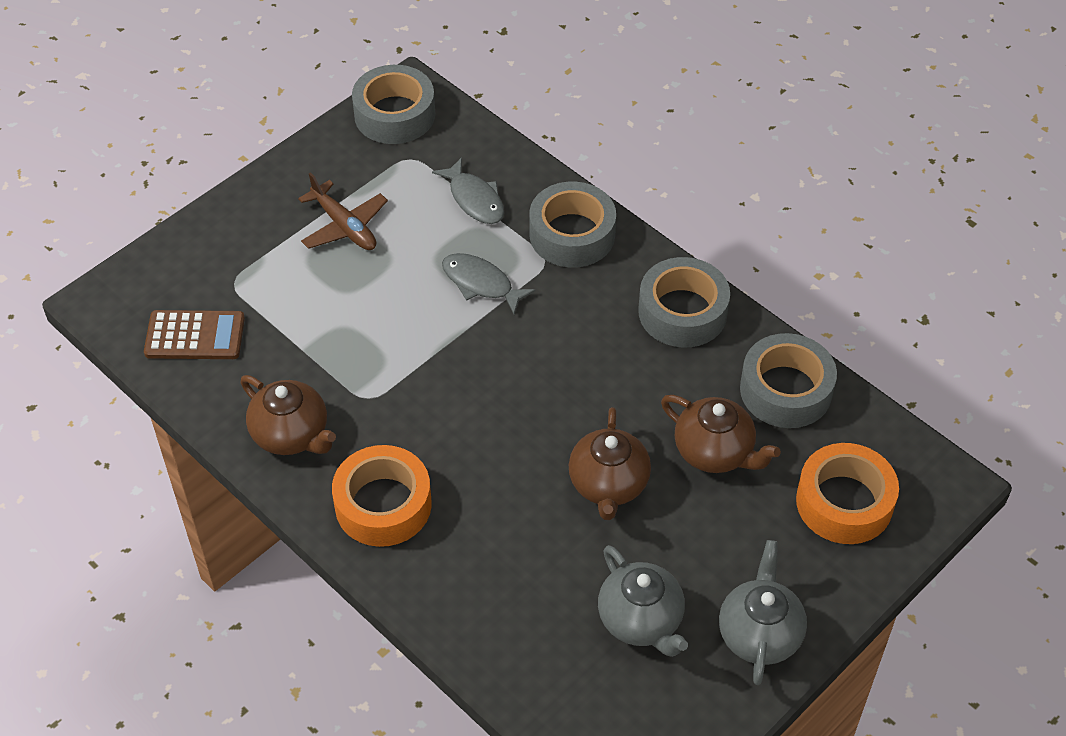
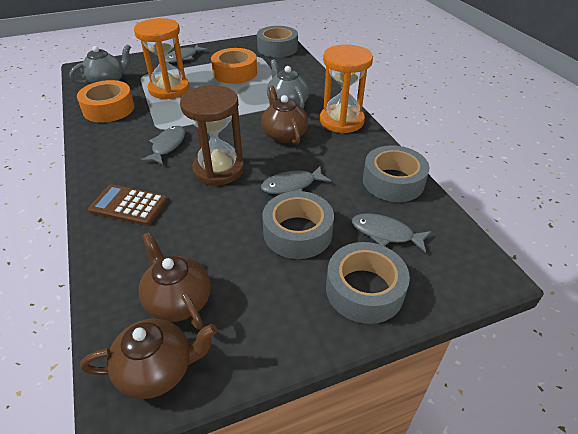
brown hourglass: none = 0 -> [180,85,244,186] = 1
brown plane: [298,172,388,250] = 1 -> none = 0
grey fish: [432,157,504,224] [442,253,536,315] = 2 -> [140,126,185,165] [166,44,208,63] [261,166,331,194] [352,213,432,253] = 4
orange hourglass: none = 0 -> [134,18,189,99] [320,45,373,133] = 2

